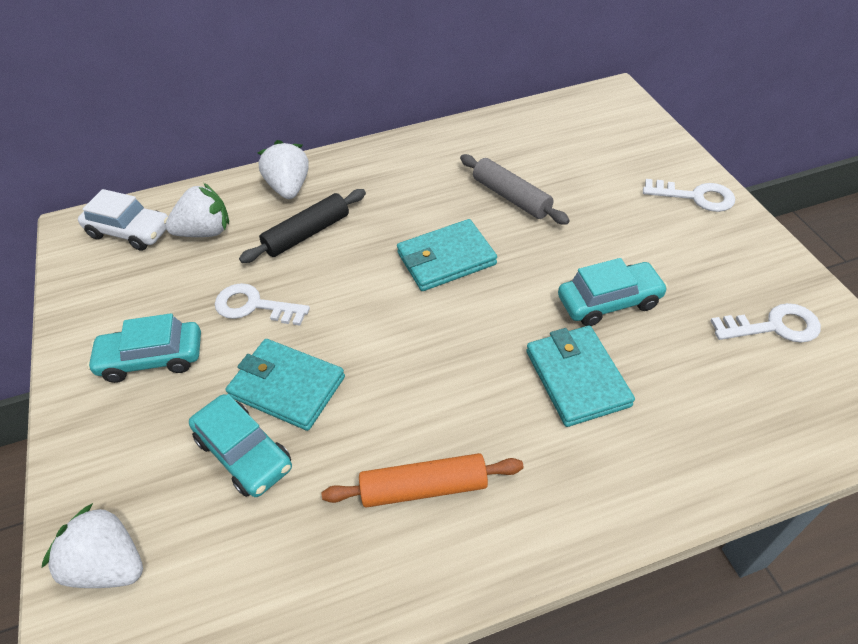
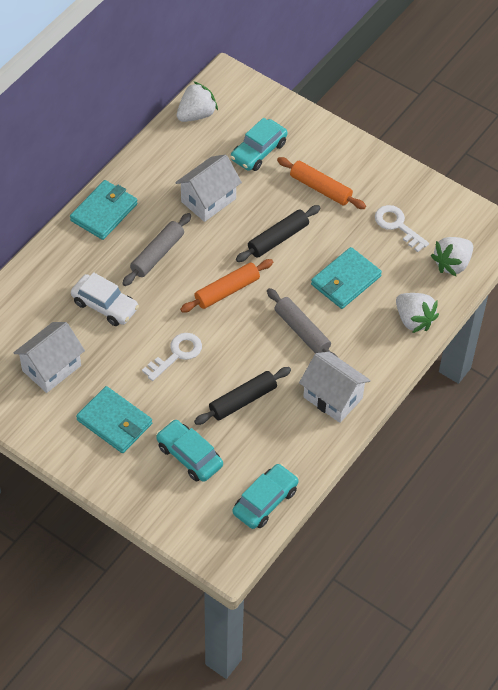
black rolling pin: [239,189,366,263] = 1 -> [194,367,291,425] [236,205,320,262] = 2
grey rolling pin: [460,154,570,225] = 1 -> [122,213,191,286] [267,288,338,357] = 2
orange rolling pin: [322,453,524,508] = 1 -> [180,259,273,313] [277,157,366,209] = 2
white house: none = 0 -> [13,322,85,393] [175,154,242,222] [299,352,371,423] = 3
white key: [215,283,310,326] [643,179,735,212] [711,303,821,343] = 3 -> [142,333,202,381] [375,205,429,252] = 2

